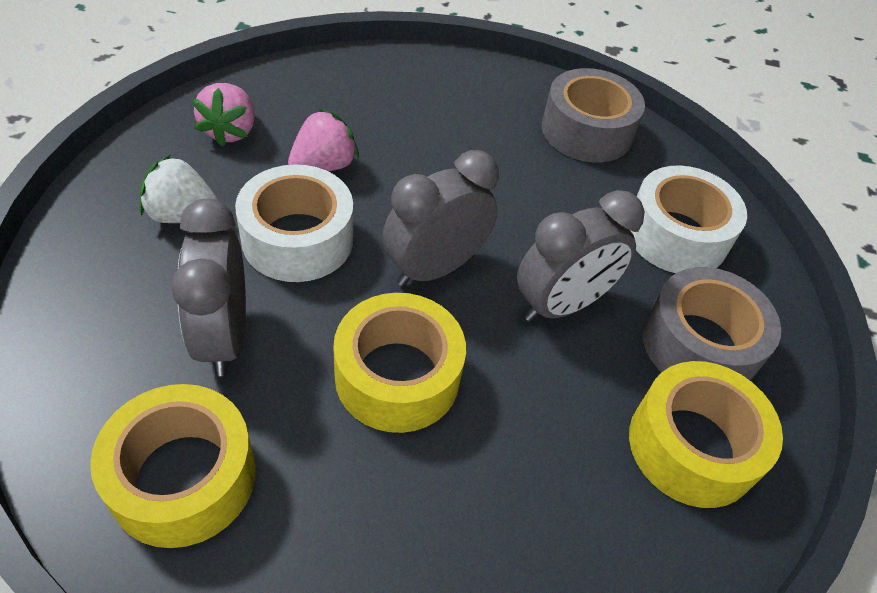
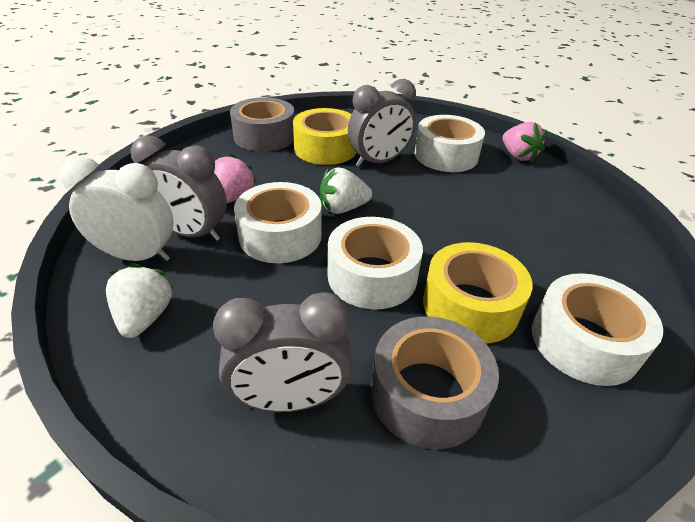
white clock: none = 0 -> [60,157,174,262] = 1
white strawberry: [139,155,219,223] = 1 -> [106,263,174,338] [320,167,372,214] = 2
white tape: [235,164,353,282] [630,165,747,273] = 2 -> [234,182,322,263] [328,217,423,310] [415,115,485,172] [532,273,663,386] = 4
yellow tape: [90,384,255,548] [333,293,466,433] [629,361,783,508] = 3 -> [293,108,357,165] [423,242,532,343] = 2

